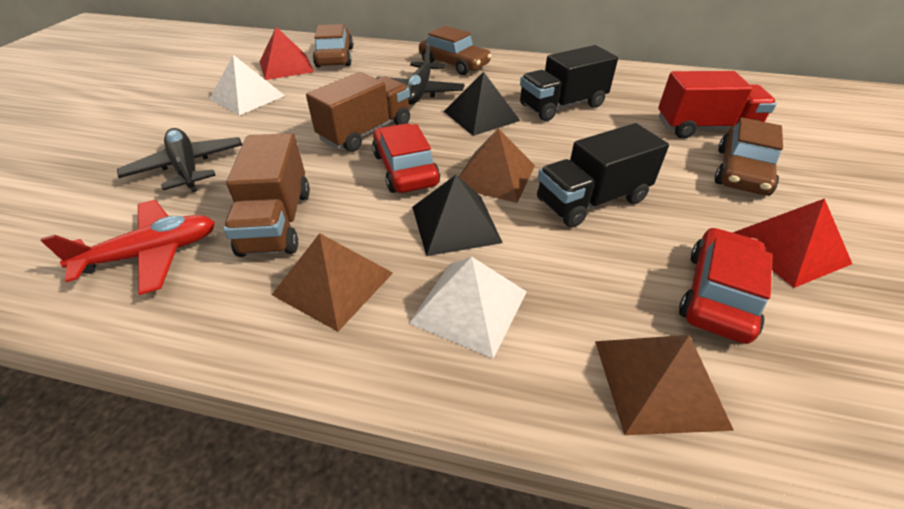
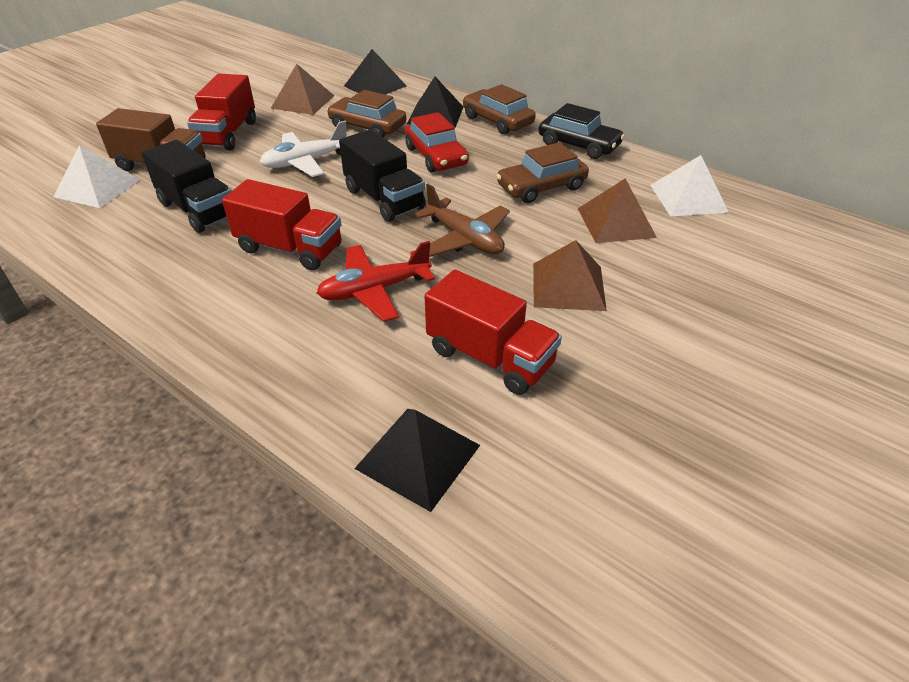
black car: none = 0 -> [538,103,625,159] = 1
black plane: [117,128,242,193] [376,43,465,105] = 2 -> none = 0
black pyramid: [412,175,503,256] [444,72,520,136] = 2 -> [344,49,406,95] [354,409,480,512] [407,77,463,128] = 3
brown plane: none = 0 -> [414,184,510,257] = 1
brown truck: [223,133,310,257] [306,72,410,152] = 2 -> [96,108,206,171] = 1
red car: [372,123,440,193] [679,227,773,344] = 2 -> [405,112,469,173] = 1
red pyramid: [259,27,314,80] [733,198,852,288] = 2 -> none = 0
red truck: [658,71,777,139] = 1 -> [187,74,256,150] [222,179,341,270] [425,270,562,395] = 3
white plane: none = 0 -> [260,121,346,177] = 1

